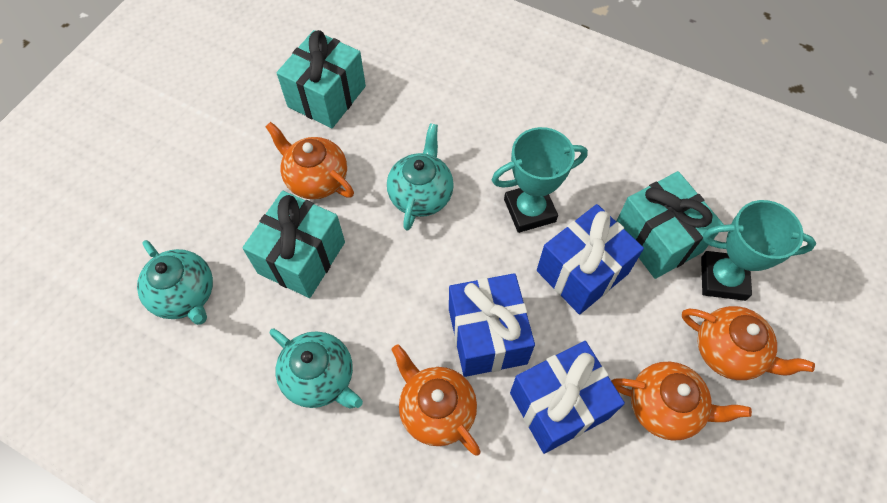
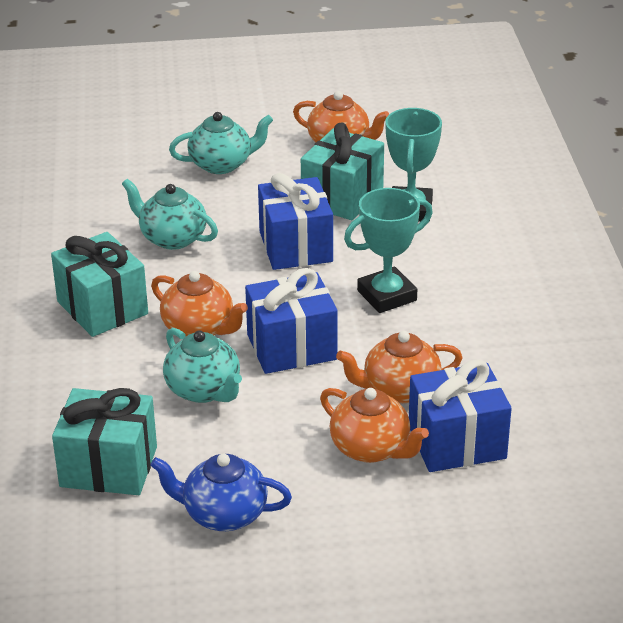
blue teapot: none = 0 -> [150,454,292,531] = 1

